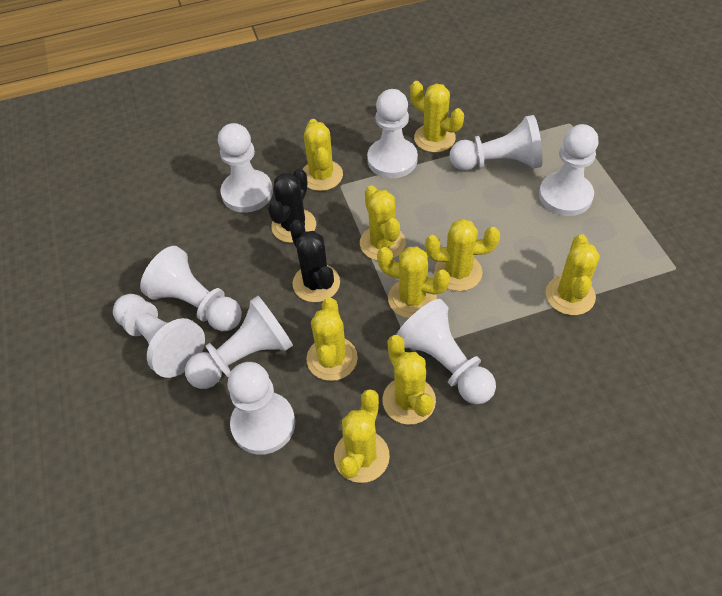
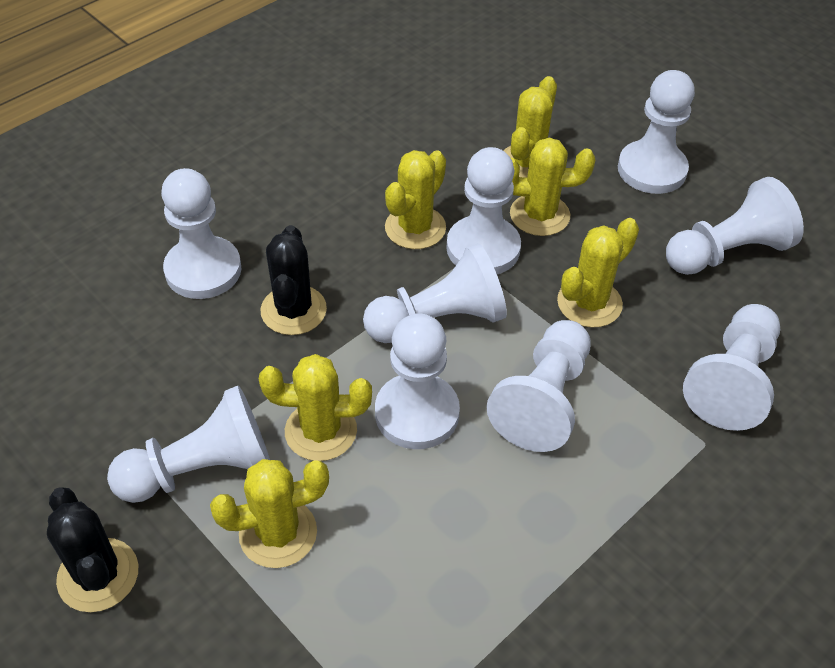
yellow cactus: [302,119,343,191] [307,298,358,381] [334,389,390,483] [360,186,406,260] [377,246,450,318] [382,335,436,425] [410,81,464,153] [425,219,500,291] [546,234,600,315] = 9 -> [210,459,329,568] [259,354,372,461] [385,150,446,249] [504,76,557,178] [510,138,595,236] [557,218,639,328] = 6

